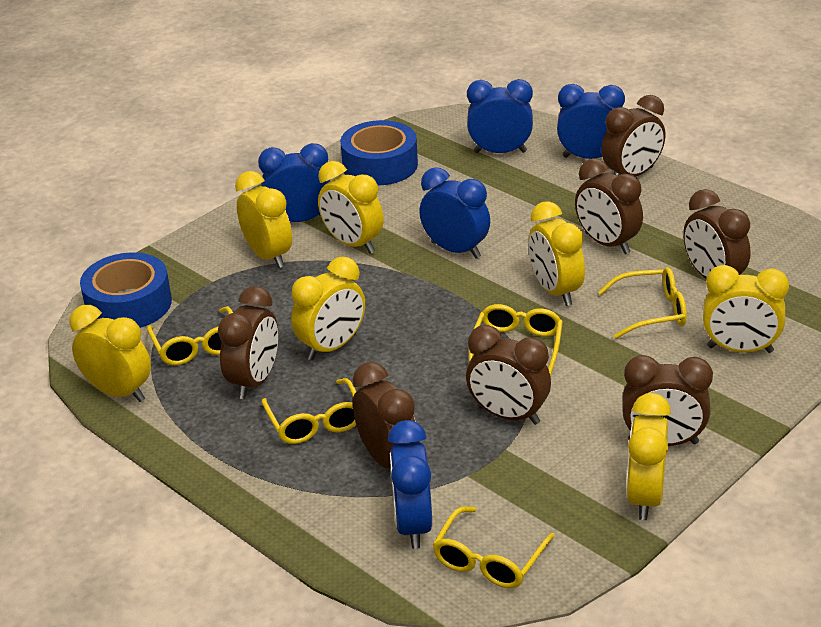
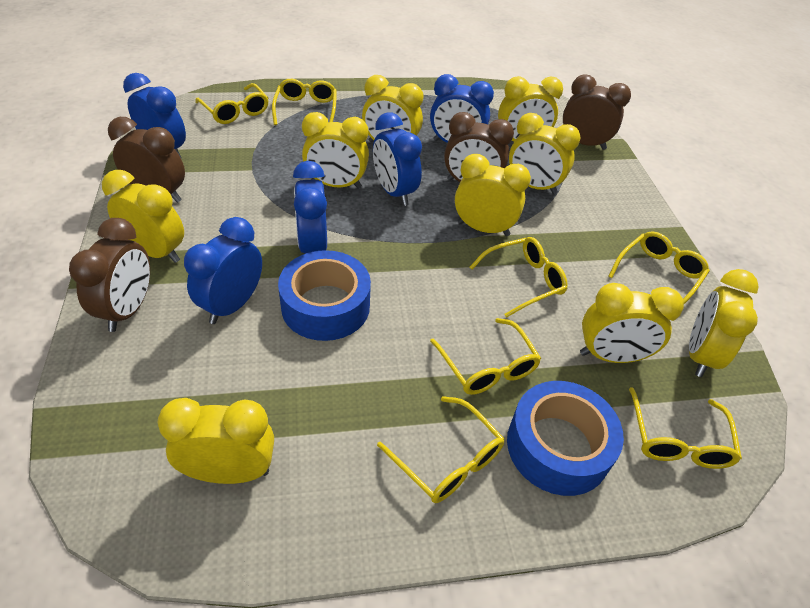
brown clock: [218,286,278,399] [352,362,420,469] [466,325,551,425] [575,158,643,254] [601,95,665,177] [622,355,713,446] [683,189,750,279] = 7 -> [69,218,150,332] [108,117,185,203] [444,112,514,182] [563,74,631,150] = 4
yellow clock: [70,305,151,402] [235,171,292,268] [291,256,365,360] [318,161,384,254] [529,201,585,306] [626,393,671,520] [703,265,789,353] = 7 -> [102,170,184,263] [157,398,274,484] [302,112,369,189] [362,75,423,142] [455,154,531,236] [498,76,563,142] [509,113,581,195] [580,283,684,363] [689,269,759,377] = 9
yellow glasses: [147,306,233,365] [262,378,356,444] [432,506,555,588] [469,304,563,377] [598,267,687,339] = 5 -> [195,83,268,124] [272,79,337,125] [377,396,504,503] [430,318,541,395] [470,237,568,318] [608,231,710,304] [629,387,742,469] = 7

